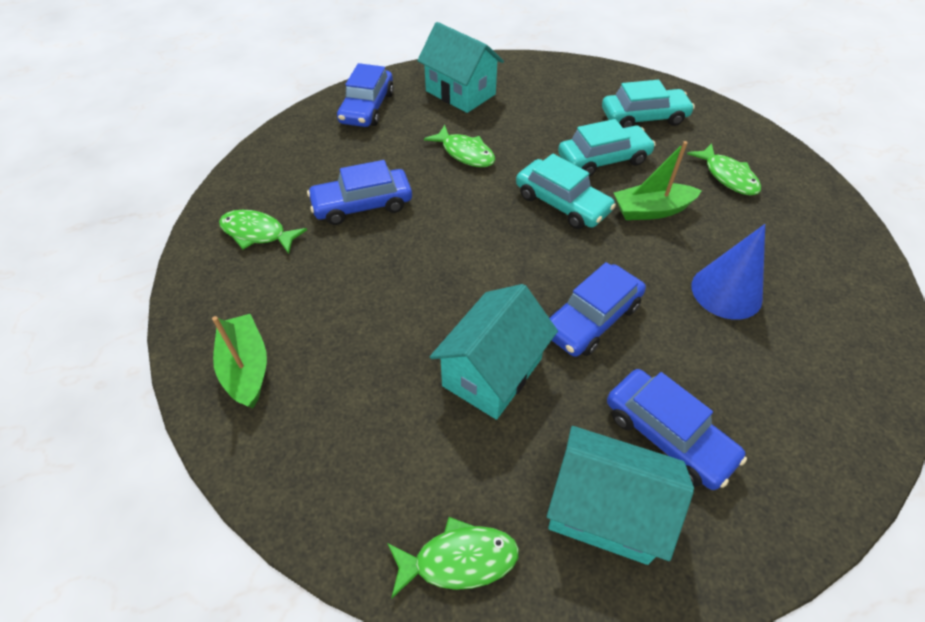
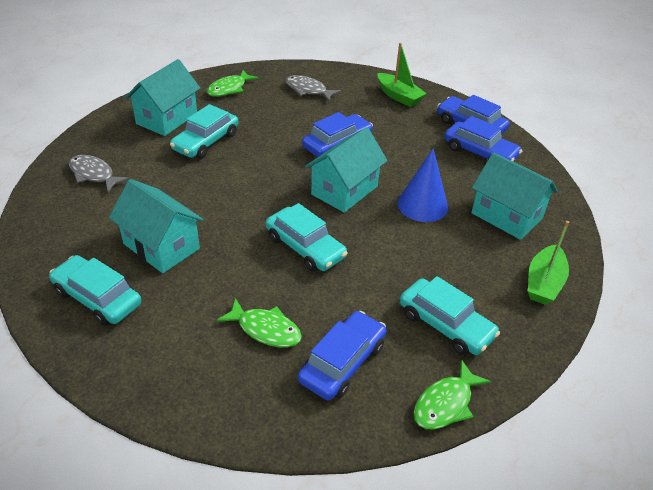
green fish: [219,210,307,254] [387,517,519,599] [424,125,495,167] [687,143,761,196] = 4 -> [207,70,259,97] [216,298,302,347] [414,360,491,430] = 3
grey fish: none = 0 -> [69,155,130,192] [285,75,341,101] = 2
turquoise car: [516,154,616,229] [558,119,656,176] [602,80,695,128] = 3 -> [49,255,142,326] [170,104,238,159] [266,203,347,272] [400,276,500,355] = 4
turquoise house: [417,22,504,113] [430,284,558,420] [547,426,694,565] = 3 -> [109,179,204,273] [125,59,200,136] [305,127,387,213] [471,152,558,240] = 4

